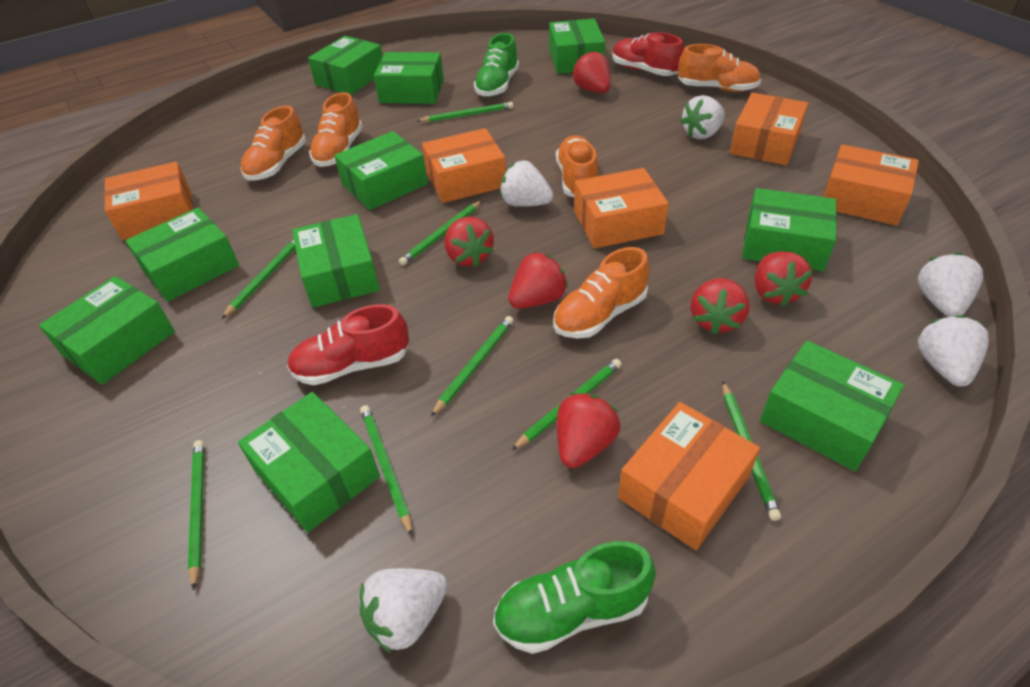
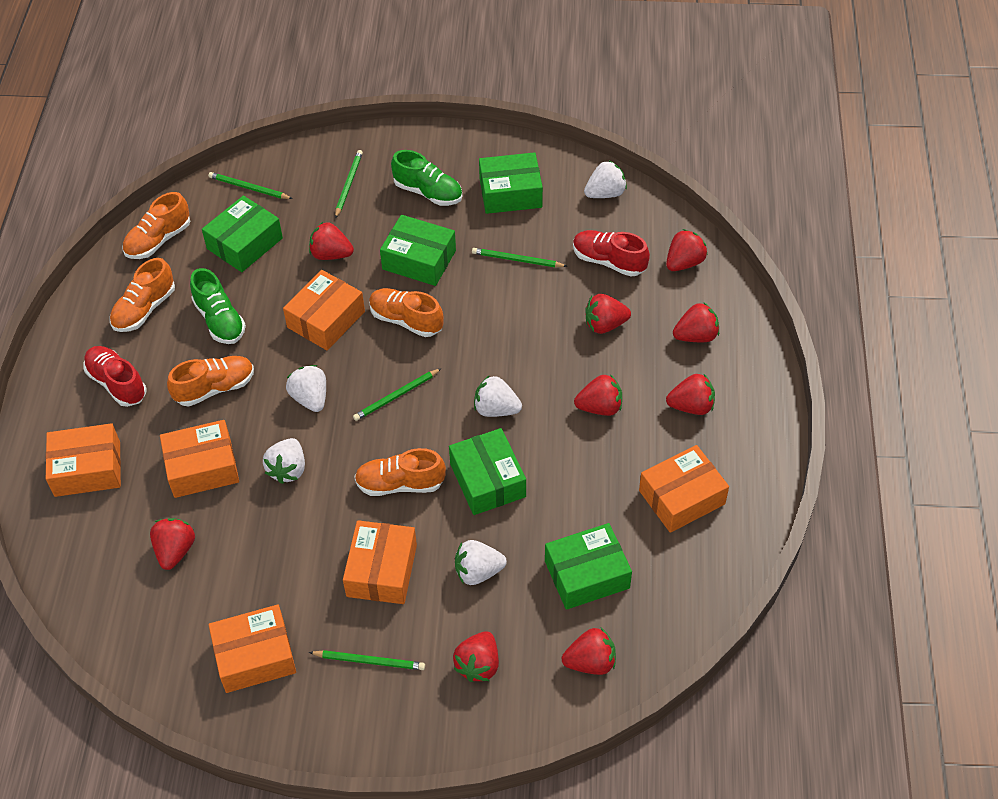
green box: [39,276,175,385] [126,208,239,301] [238,392,380,533] [292,214,380,308] [308,36,383,95] [334,131,428,210] [374,52,444,104] [549,18,605,74] [742,188,837,271] [760,340,904,471] = 10 -> [202,196,283,272] [380,215,456,286] [449,428,526,515] [479,152,543,214] [545,523,632,610] = 5
green pencil: [188,440,204,591] [222,239,295,319] [360,405,413,536] [399,201,481,265] [417,102,513,122] [431,316,514,417] [511,359,621,451] [722,381,781,521] = 8 -> [208,172,292,199] [309,650,425,670] [335,150,363,218] [353,368,441,421] [472,248,567,267] = 5
red strawberry: [444,217,494,267] [509,252,568,309] [557,393,620,468] [572,50,611,93] [691,278,750,335] [755,251,812,307] = 6 -> [150,518,195,570] [309,222,354,260] [453,631,499,682] [562,628,616,675] [574,374,622,416] [585,294,631,334] [666,229,708,271] [666,374,715,415] [673,302,719,342] = 9

